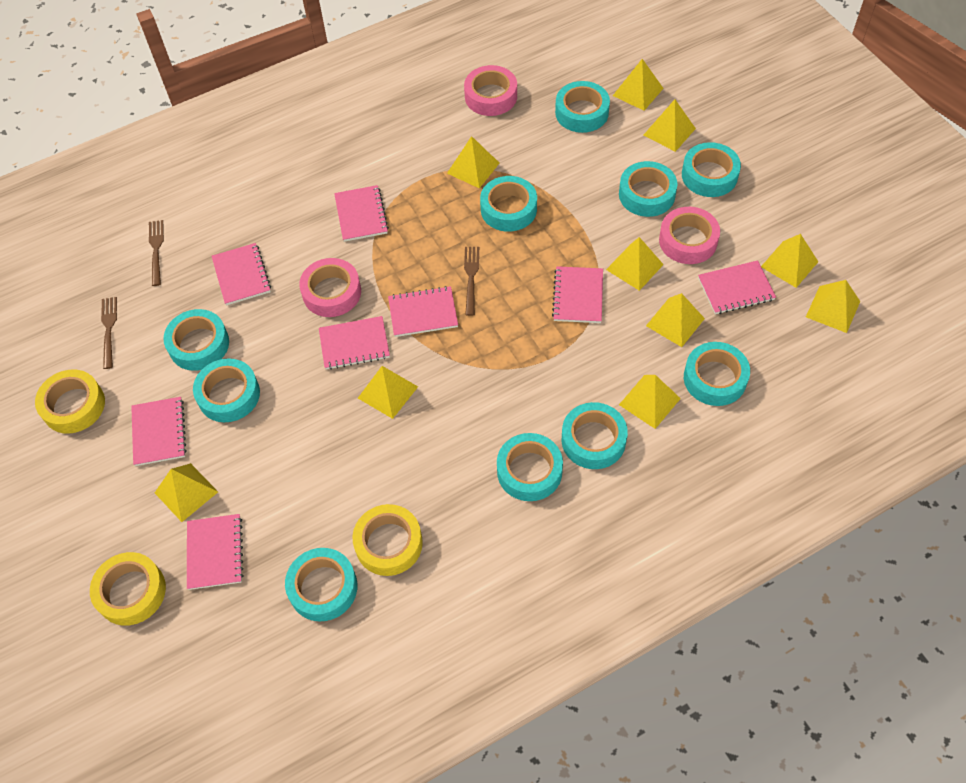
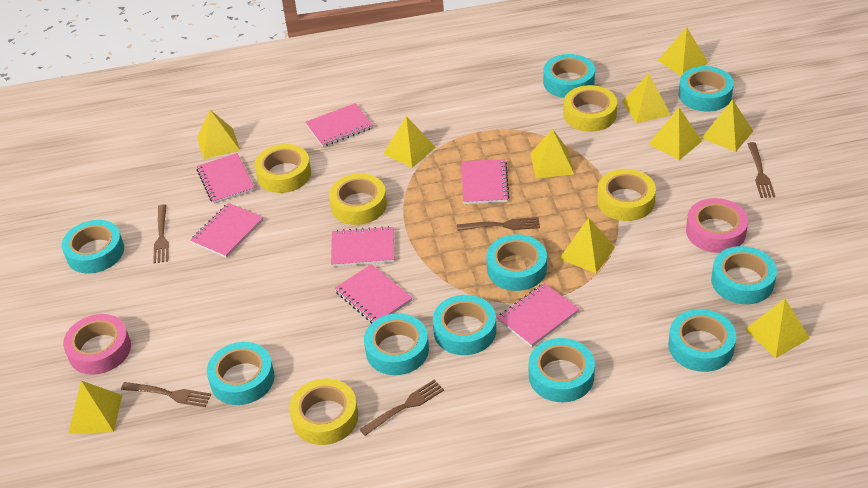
brown fork: [101,297,117,369] [149,220,164,286] [464,247,479,316] = 3 -> [121,382,211,407] [153,204,169,264] [360,380,444,436] [457,217,540,231] [747,142,775,198] = 5
pink notebook: [131,397,187,466] [187,514,244,590] [212,243,271,305] [319,316,390,370] [334,185,389,242] [388,286,458,337] [552,266,603,323] [698,260,776,314] = 8 -> [190,203,264,258] [196,153,254,204] [305,103,373,147] [331,226,394,267] [334,264,412,323] [462,159,510,204] [497,283,579,347] = 7
pink tape: [299,258,361,317] [464,65,517,116] [659,207,720,264] = 3 -> [63,314,131,375] [686,198,748,253] = 2
yellow tape: [35,369,105,434] [90,552,166,626] [352,504,423,576] = 3 -> [254,144,311,193] [289,378,358,445] [329,173,387,225] [564,85,617,132] [597,169,656,221] = 5

